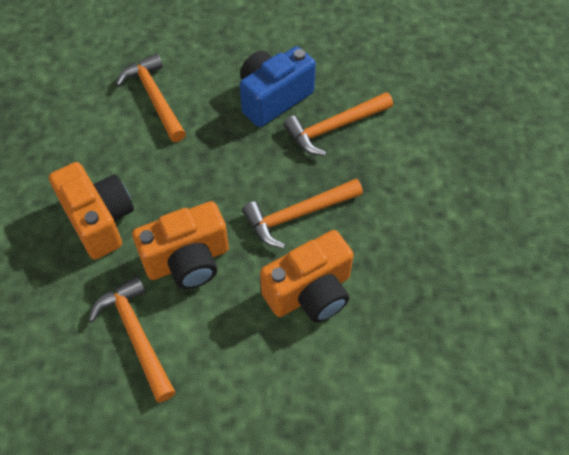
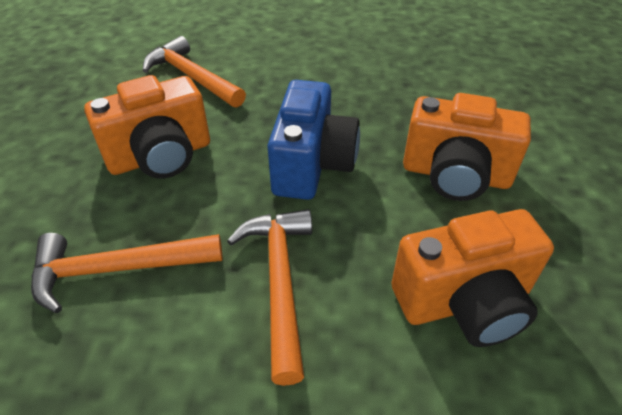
orange hammer: [88,276,175,403] [116,53,186,142] [242,179,363,248] [283,92,393,156] = 4 -> [31,233,223,313] [143,36,246,108] [227,209,312,386] = 3

